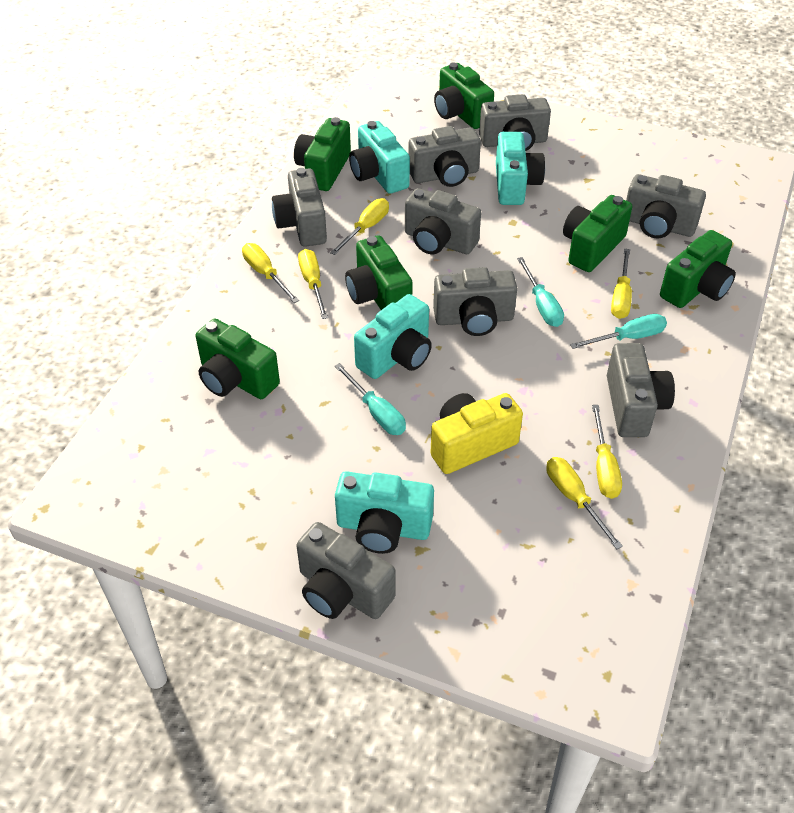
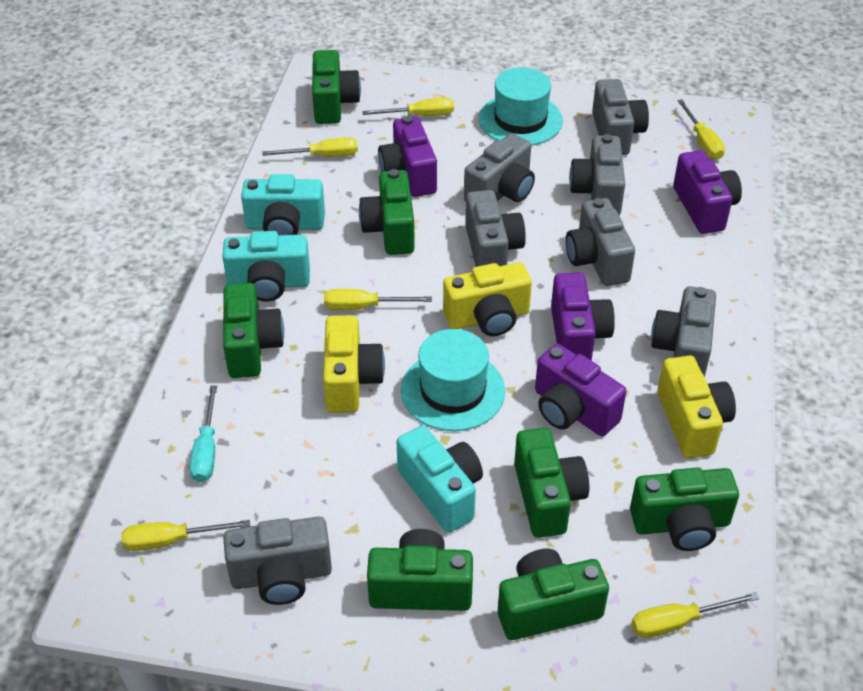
green camera: [196,319,280,399] [294,117,351,191] [345,235,413,310] [434,63,494,129] [563,195,632,272] [660,230,736,308] = 6 -> [223,283,284,378] [312,50,361,124] [359,169,415,255] [367,529,473,611] [498,549,609,640] [514,428,589,538] [630,467,739,551] = 7
grey camera: [272,168,327,247] [297,522,396,619] [405,188,481,254] [409,126,481,187] [433,267,517,336] [479,94,551,151] [607,343,675,437] [626,174,706,238] = 8 -> [223,516,332,605] [464,133,535,202] [465,190,526,267] [566,198,635,286] [569,134,625,215] [592,79,649,155] [651,286,716,377] = 7
purple camera: none = 0 -> [378,116,437,197] [535,344,626,436] [551,273,615,361] [673,150,742,234] = 4
turquoise camera: [335,471,434,554] [349,121,410,194] [354,294,432,379] [496,132,545,205] = 4 -> [222,231,310,302] [241,174,325,235] [397,426,483,533] = 3
turquoise hat: none = 0 -> [401,329,505,431] [479,67,563,145] = 2
turquoise screwdriver: [335,363,406,435] [517,257,564,327] [570,314,667,349] = 3 -> [190,385,217,482] = 1
yellow camera: [431,393,523,474] = 1 -> [323,315,385,413] [443,262,532,336] [657,355,736,458] = 3

